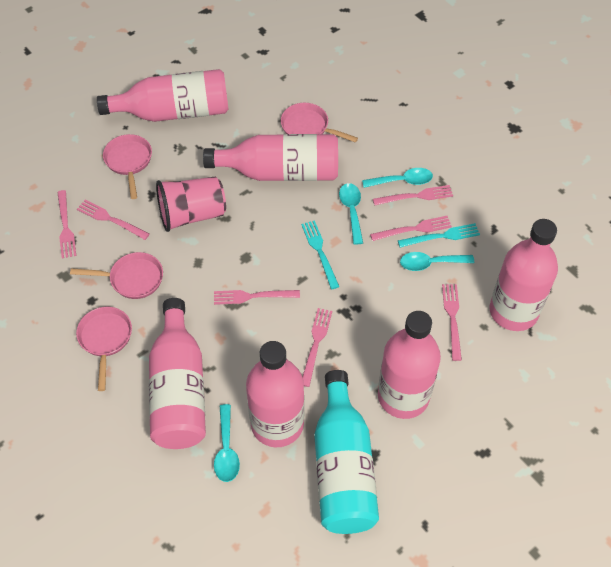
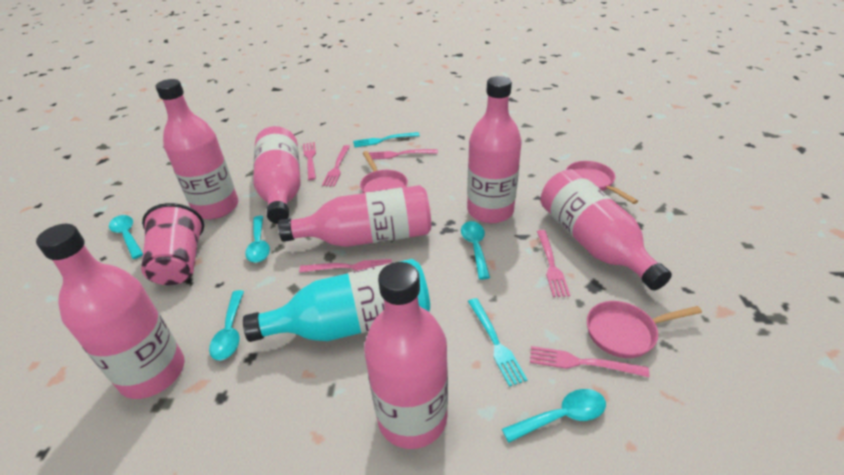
pink bottle: [97,69,228,122] [149,298,206,449] [203,134,338,181] [246,341,304,447] [378,311,441,419] [490,219,558,331] = 6 -> [36,224,185,399] [155,79,238,219] [253,126,301,224] [278,185,431,247] [364,262,448,449] [467,76,522,223] [541,169,672,290] = 7
pink fork: [57,190,76,258] [77,200,150,240] [214,290,300,305] [303,308,332,387] [370,216,452,241] [373,185,453,206] [442,284,462,361] = 7 -> [299,259,392,273] [303,142,316,180] [322,145,350,187] [368,149,438,160] [530,346,650,377] [537,230,570,297] = 6
pink pan: [70,252,163,299] [76,307,132,391] [103,134,152,199] [281,103,358,143] = 4 -> [360,151,408,193] [566,161,638,204] [587,301,702,358] = 3
turquoise spoon: [214,404,240,482] [339,183,363,245] [362,168,433,188] [400,252,474,271] = 4 -> [109,215,143,259] [209,290,244,360] [245,216,270,263] [461,221,490,280] [502,389,606,443] = 5

